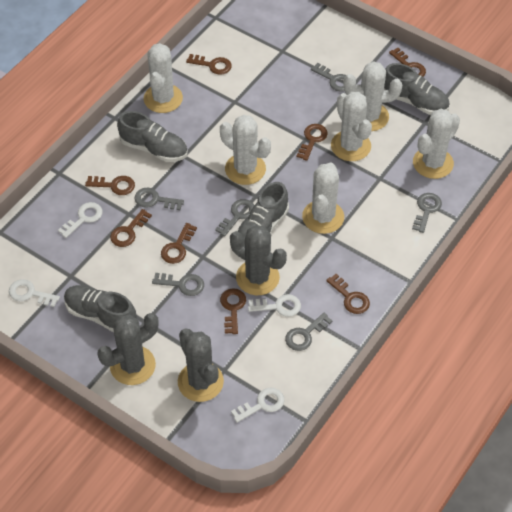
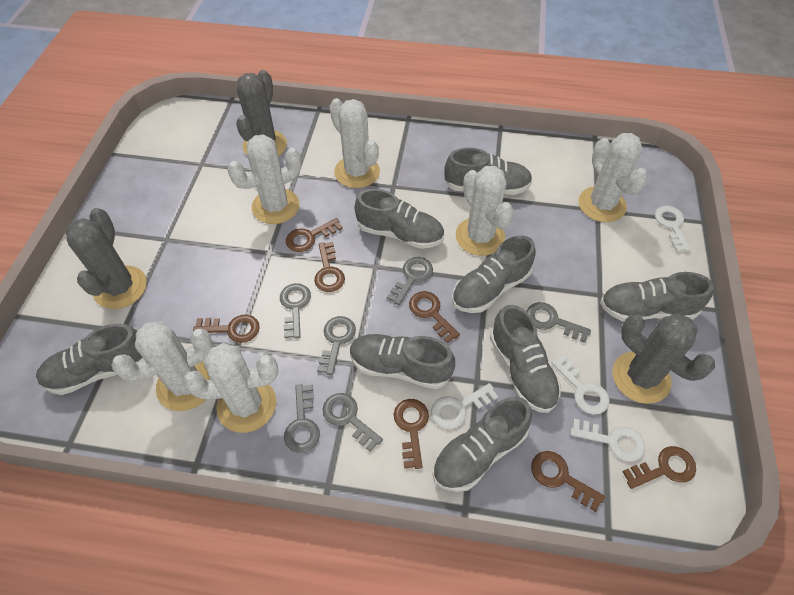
brown key: [85,176,135,195] [110,209,152,247] [161,223,197,264] [186,54,232,75] [220,288,246,334] [297,124,328,161] [326,274,370,314] [389,48,426,77] = 8 -> [193,315,260,343] [286,218,343,252] [314,242,345,292] [394,399,429,469] [409,291,460,343] [531,451,605,512] [622,446,696,489] = 7
grey shoe: [64,285,137,332] [117,111,188,162] [237,182,289,244] [384,63,450,115] = 4 -> [36,324,143,395] [350,334,455,389] [355,189,444,249] [432,397,532,492] [444,148,532,195] [452,236,536,313] [490,305,561,413] [600,272,714,321] = 8

